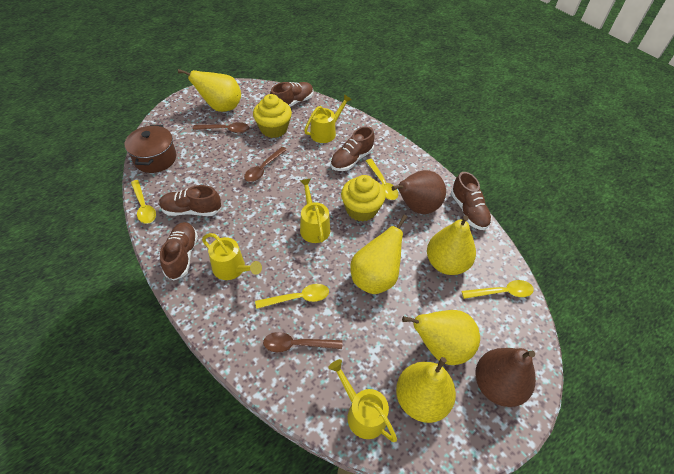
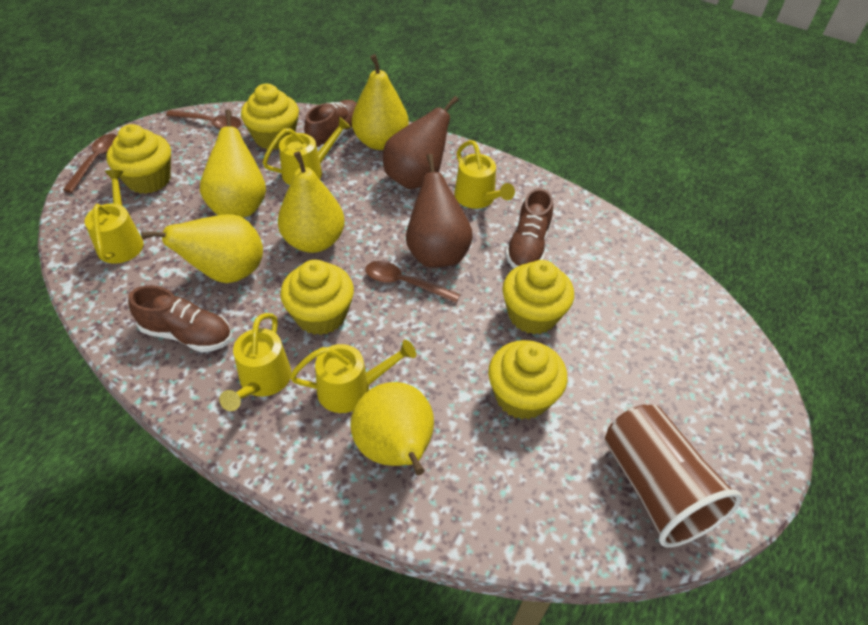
brown cup: none = 0 -> [605,404,742,548] = 1
brown pot: [125,125,176,173] = 1 -> none = 0
brown shoe: [159,185,222,216] [160,222,198,280] [270,82,314,107] [331,126,375,171] [451,172,492,230] = 5 -> [128,285,232,352] [304,100,357,150] [505,188,553,268] = 3
yellow cupcake: [253,94,292,138] [341,175,386,221] = 2 -> [106,124,171,194] [241,84,299,150] [280,260,354,335] [488,340,567,419] [502,260,574,334] = 5
yellow spoon: [131,180,156,224] [255,284,329,309] [366,159,398,200] [462,280,534,299] = 4 -> none = 0
yellow watering can: [202,233,262,280] [300,179,330,243] [304,94,352,143] [328,359,397,442] = 4 -> [84,170,144,264] [219,313,291,411] [263,117,351,185] [290,340,416,413] [454,140,515,209] = 5

